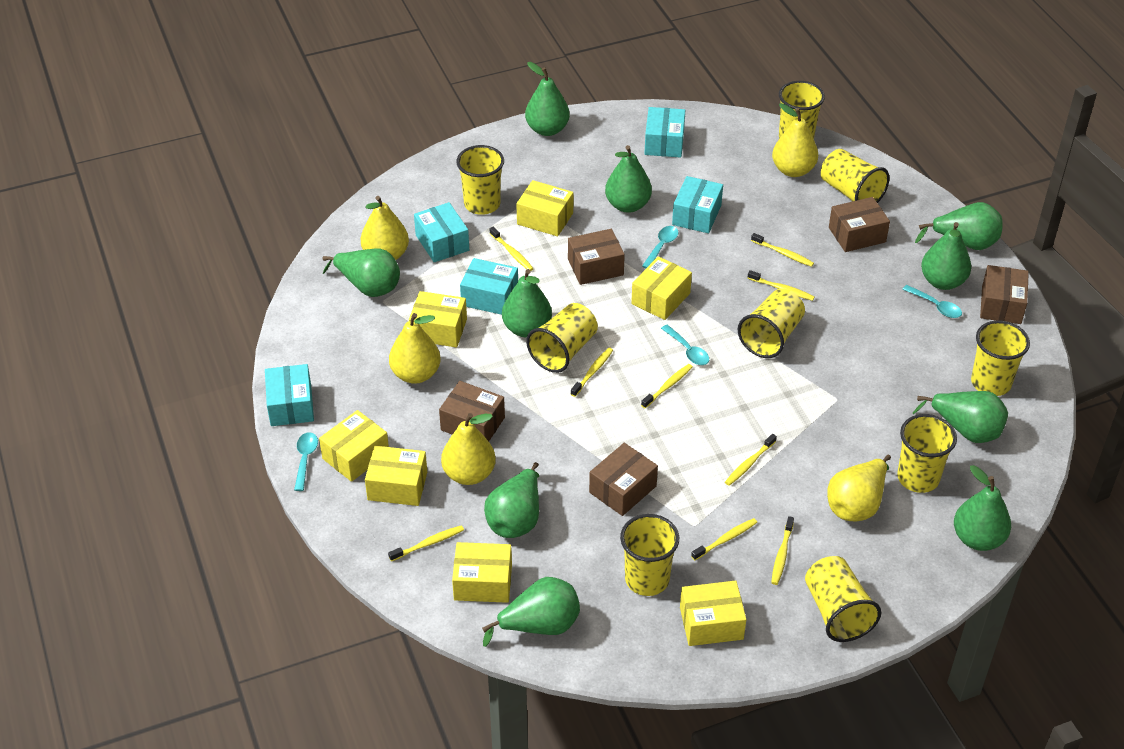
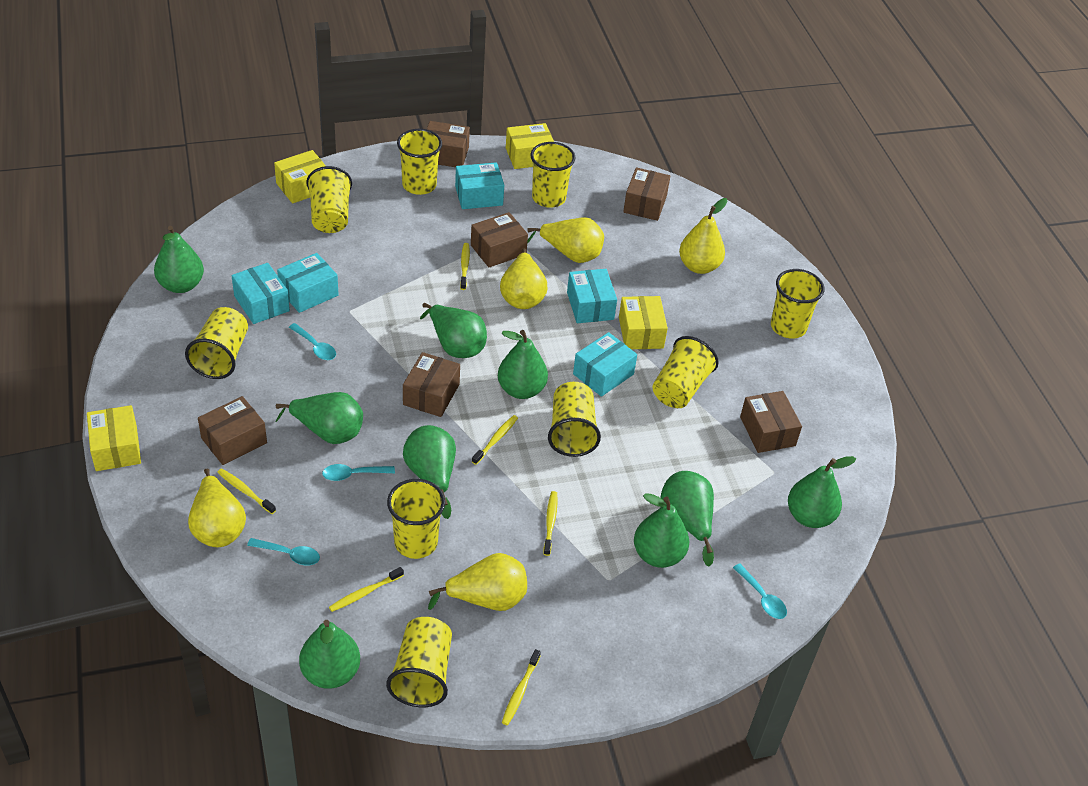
brown box: [439,381,505,441] [568,229,625,285] [589,443,658,516] [829,197,890,252] [980,265,1029,324] = 5 -> [198,396,267,465] [403,352,460,417] [427,121,470,167] [471,212,528,267] [623,167,670,221] [740,391,802,453] = 6
green pear: [322,249,400,297] [482,577,580,647] [484,462,539,538] [502,269,552,337] [525,62,570,136] [605,145,652,213] [913,391,1008,443] [915,202,1003,250] [921,222,971,290] [954,465,1011,551] = 10 -> [154,226,204,293] [276,392,363,444] [299,620,360,689] [403,425,456,519] [420,303,487,358] [498,330,548,399] [634,493,689,568] [661,471,714,567] [788,456,856,528] = 9
yellow box: [319,410,389,482] [365,446,427,506] [409,291,467,347] [452,542,512,603] [516,180,573,236] [631,256,692,320] [680,580,747,646] = 7 -> [87,405,141,471] [274,150,326,203] [506,123,554,169] [619,296,668,349] = 4
yellow toothbrush: [388,525,464,562] [490,227,534,271] [571,348,613,397] [641,364,693,408] [691,518,757,560] [725,434,777,486] [748,270,815,301] [751,233,814,267] [771,516,794,585] = 9 -> [218,468,276,514] [329,567,404,612] [460,243,470,290] [472,415,518,465] [502,649,541,726] [544,491,558,556] = 6

